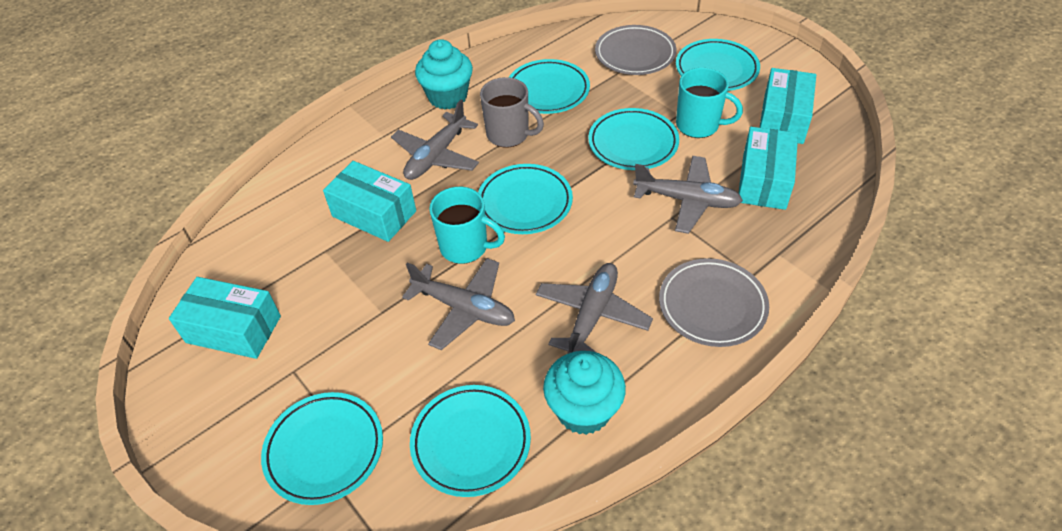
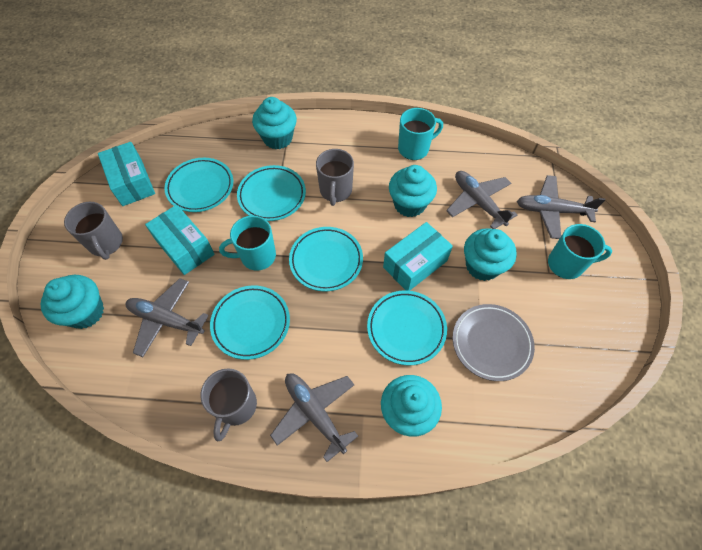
grey mug: [480,77,544,147] = 1 -> [64,202,123,260] [201,368,257,441] [316,149,354,206] = 3
grey plate: [595,25,676,75] [659,258,769,347] = 2 -> [453,304,535,381] = 1
turquoise box: [169,277,281,359] [323,161,416,242] [738,127,798,210] [759,68,816,144] = 4 -> [98,142,155,206] [145,205,215,275] [383,222,453,291] = 3
turquoise cupcake: [415,39,473,110] [543,351,626,435] = 2 -> [41,275,104,329] [252,97,297,149] [381,375,442,437] [389,165,437,217] [464,228,517,281] = 5
turquoise mug: [429,187,505,264] [676,68,743,138] = 2 -> [219,215,276,271] [398,108,443,160] [548,224,612,279] = 3
turquoise plate: [261,392,383,505] [410,385,531,497] [478,164,573,234] [509,59,590,114] [588,108,679,170] [676,39,760,91] = 6 -> [164,158,233,212] [210,285,290,360] [237,165,306,221] [289,227,363,291] [367,290,447,366] = 5

